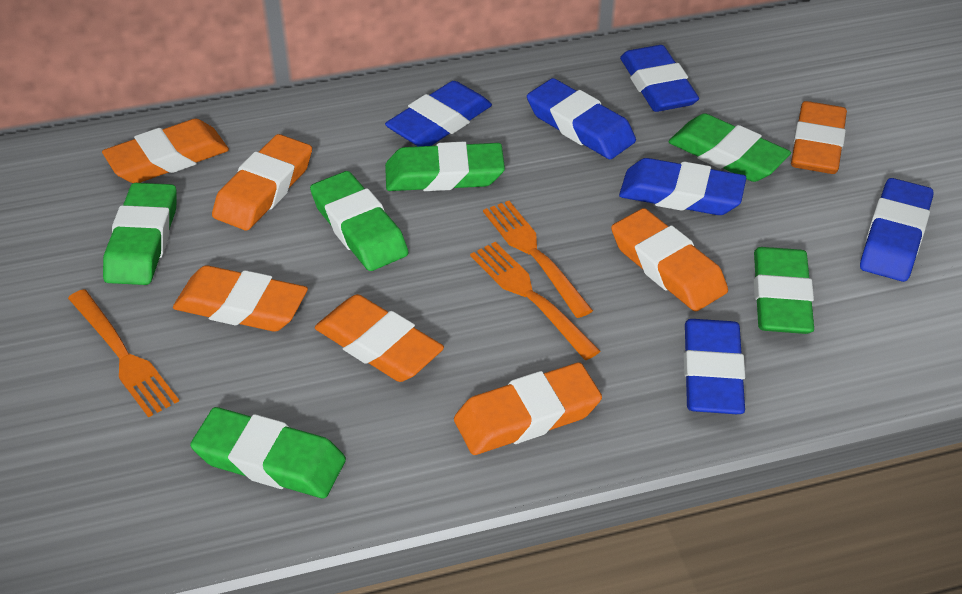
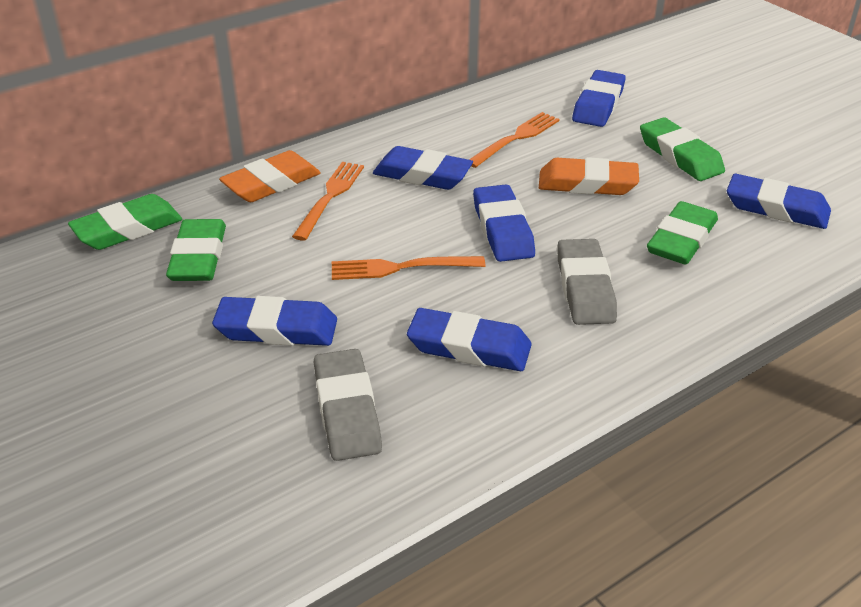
green eraser: [103,183,177,285] [190,407,346,498] [310,171,409,271] [385,141,505,191] [668,113,791,182] [754,247,814,334] = 6 -> [68,194,183,250] [166,219,226,281] [640,117,725,181] [647,201,718,264] = 4
grey eraser: none = 0 -> [314,349,382,461] [557,239,617,325] = 2
orange eraser: [102,119,229,183] [173,265,308,332] [212,134,312,231] [315,294,444,382] [454,362,602,455] [611,208,728,311] [791,101,847,174] = 7 -> [219,150,321,202] [539,157,639,195] = 2

